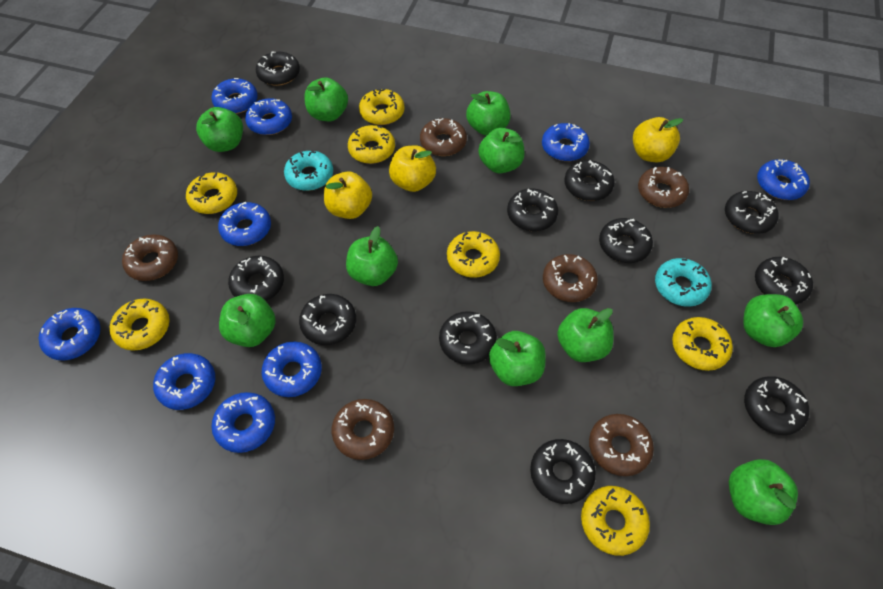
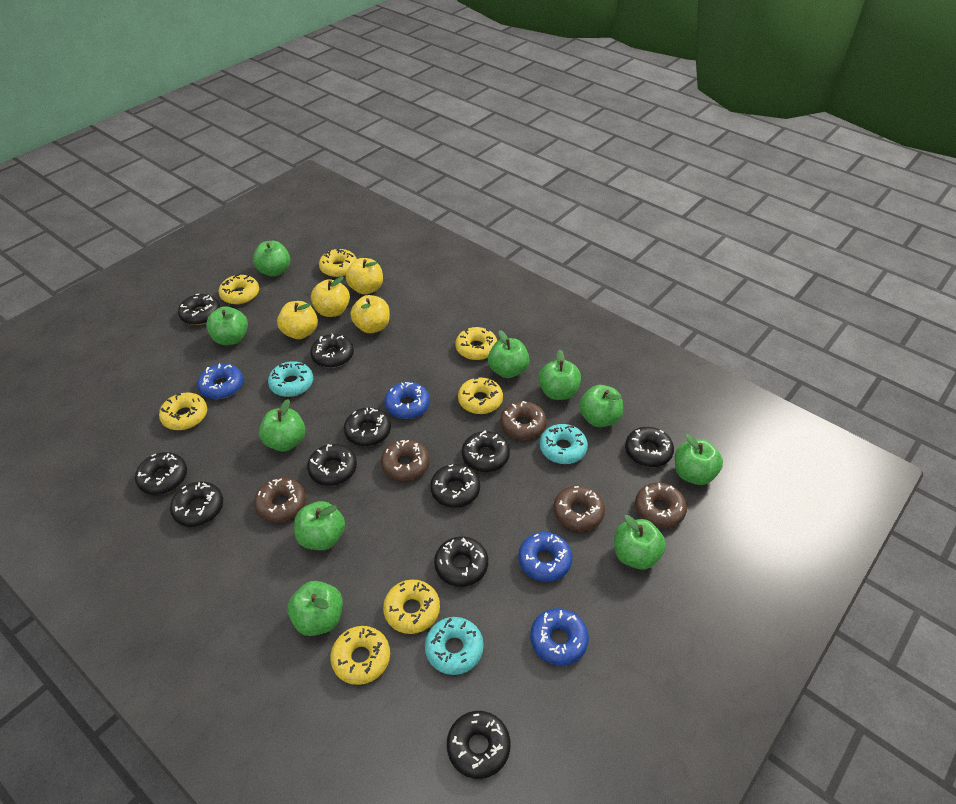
blue donut: [39,308,101,360] [153,353,215,410] [211,78,258,114] [211,392,275,453] [218,201,271,246] [245,98,292,135] [262,341,322,397] [542,123,590,161] [757,159,810,200] = 9 -> [197,363,243,399] [384,382,430,419] [518,532,572,582] [530,608,589,666] = 4
brown donut: [122,235,178,281] [332,399,394,460] [420,118,467,156] [543,254,598,302] [589,414,654,476] [638,167,689,208] = 6 -> [254,478,306,522] [381,439,430,481] [500,401,547,440] [553,486,605,531] [635,483,687,528] = 5
turquoise donut: [284,150,333,191] [655,258,712,307] = 2 -> [268,361,313,397] [425,617,484,675] [540,424,588,464] = 3
yellow apple: [324,171,372,219] [389,145,436,192] [633,117,683,162] = 3 -> [277,301,318,339] [311,276,350,317] [346,258,383,295] [350,295,390,333] = 4

